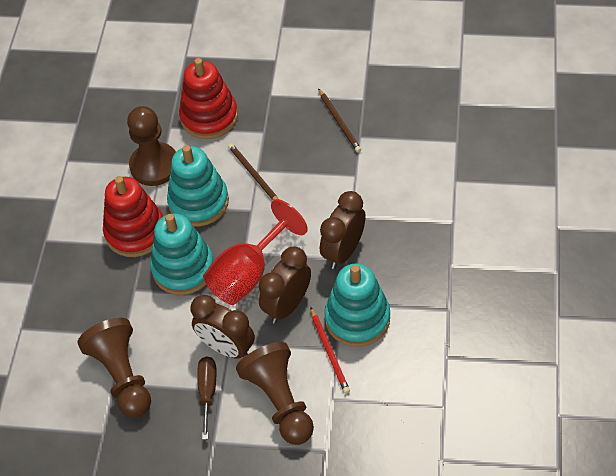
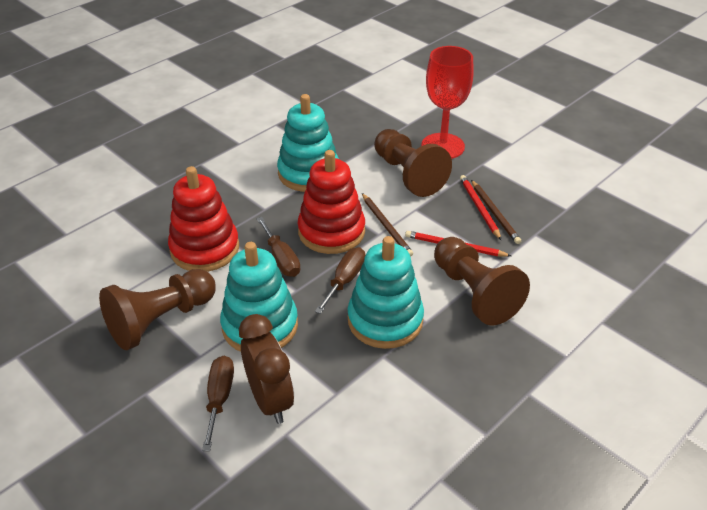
brown clock: [191,295,255,359] [259,247,311,324] [320,191,366,269] = 3 -> [239,314,294,424] = 1
brown screwdriver: [197,357,217,440] = 1 -> [202,356,234,451] [257,217,300,277] [315,247,365,314] = 3
red pencil: [311,308,350,394] = 1 -> [405,231,511,257] [460,175,501,240] = 2

